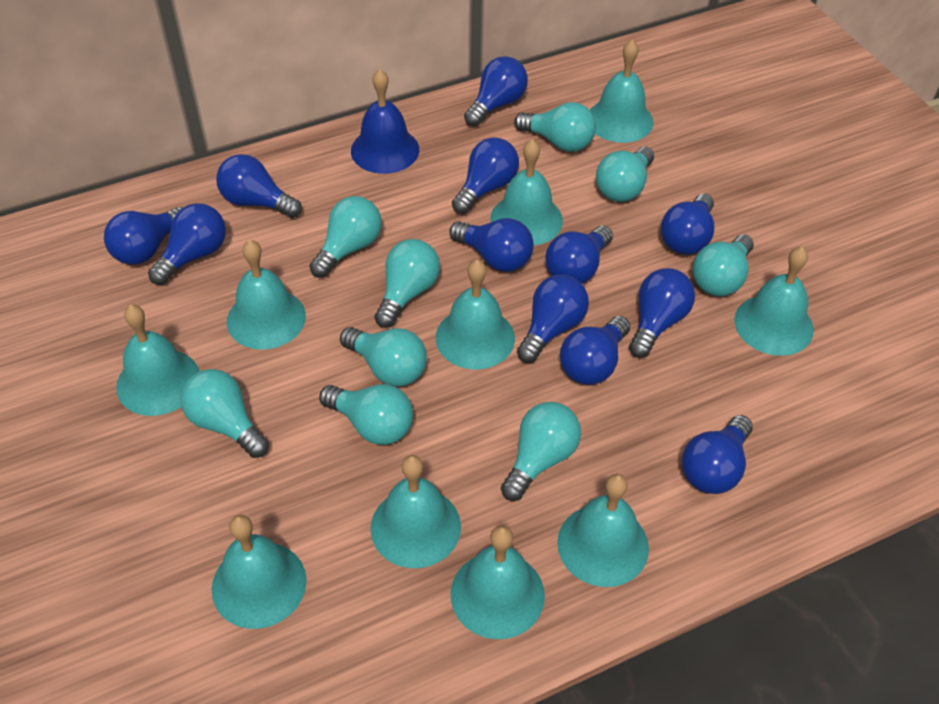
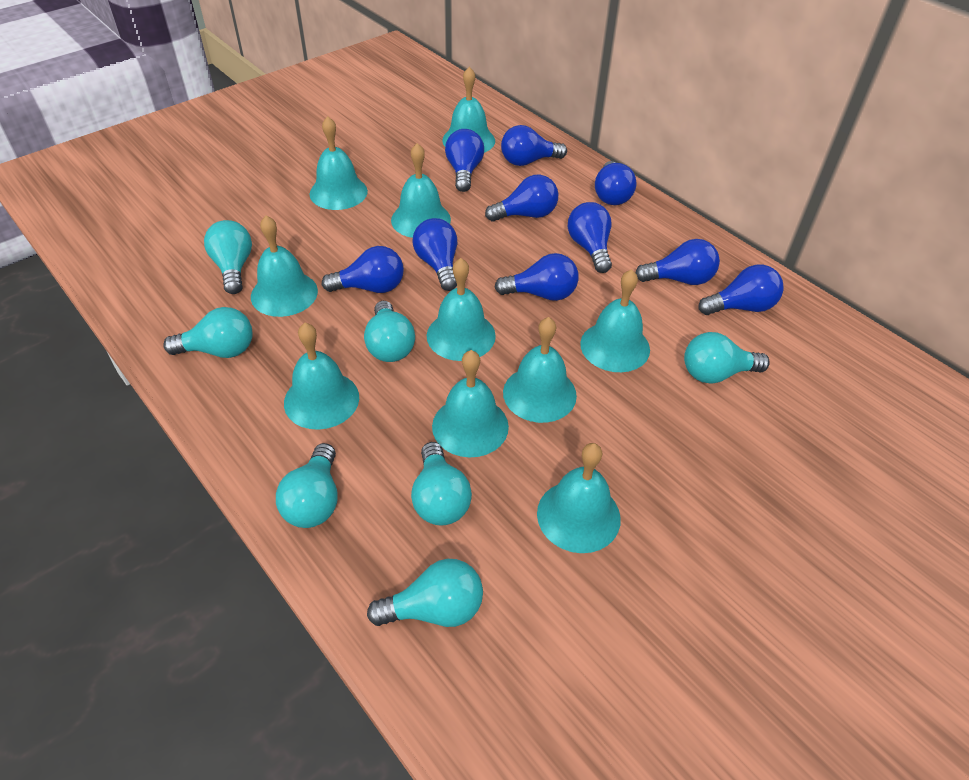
blue bell: [351,69,419,174] = 1 -> none = 0
blue light bulb: [104,207,182,265] [148,203,226,285] [216,154,302,218] [449,218,534,272] [452,137,519,214] [464,56,528,126] [517,275,589,363] [545,226,613,284] [560,316,630,385] [629,268,695,358] [661,193,714,255] [682,415,753,494] = 12 -> [322,246,404,293] [412,218,458,291] [445,129,484,192] [485,175,558,221] [494,253,579,301] [501,125,567,166] [568,202,612,273] [595,161,636,205] [636,239,720,285] [699,265,784,315] = 10
turquoise light bulb: [180,369,269,458] [309,196,382,278] [319,384,413,445] [340,327,427,386] [374,239,440,328] [501,402,581,501] [514,102,596,152] [596,147,654,202] [693,234,754,296] = 9 -> [163,307,253,358] [204,220,252,294] [276,443,338,528] [364,301,415,362] [367,559,483,627] [411,442,472,525] [684,332,770,384] = 7

